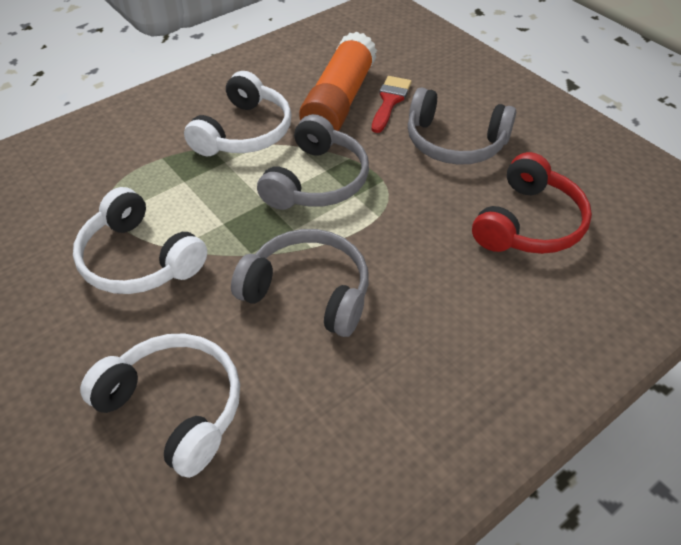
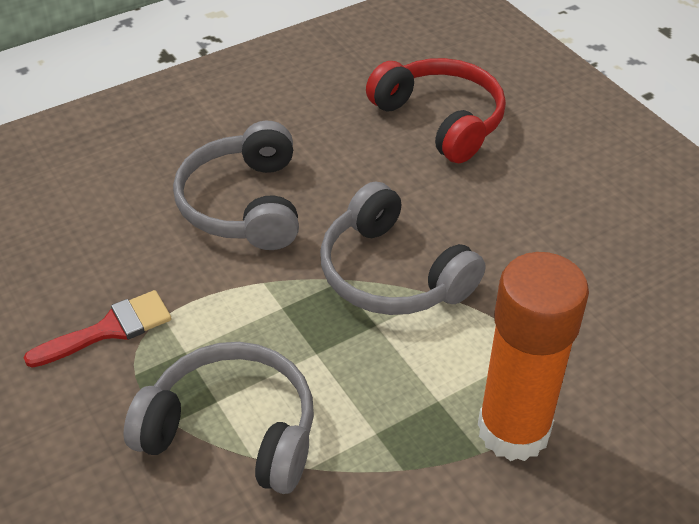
white headphones: [73,187,207,294] [80,334,240,478] [184,71,291,156] = 3 -> none = 0

